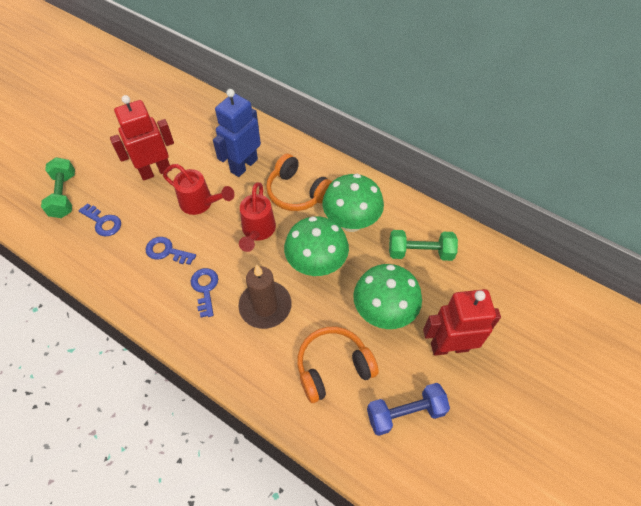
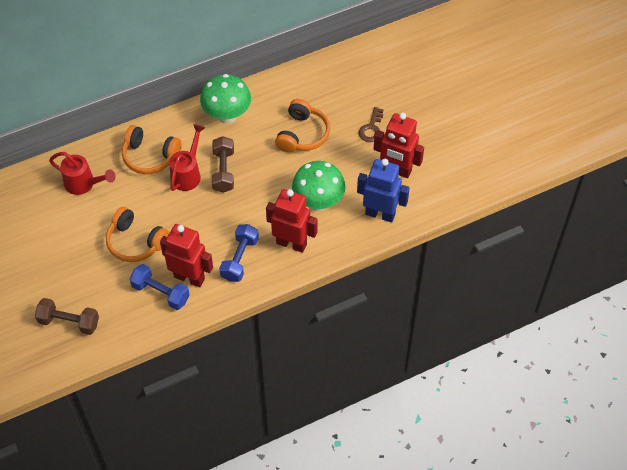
blue dumbbell: [367,383,450,436] = 1 -> [130,264,190,310] [219,224,259,282] = 2
blue key: [78,204,121,237] [146,237,196,265] [190,268,218,318] = 3 -> none = 0
brown candle: [238,265,292,329] = 1 -> none = 0
brown dumbbell: none = 0 -> [35,298,99,335] [212,136,234,193] = 2
brown key: none = 0 -> [358,107,384,142] = 1
green dumbbell: [41,157,75,218] [389,230,458,261] = 2 -> none = 0
green mushroom: [284,216,349,276] [322,174,384,232] [353,264,422,329] = 3 -> [200,74,251,124] [292,161,345,211] = 2
orange headphones: [266,154,332,211] [297,327,379,403] = 2 -> [106,207,169,262] [122,125,181,174] [275,99,330,153] = 3
red robot: [110,95,174,181] [423,289,501,356] = 2 -> [160,224,213,287] [266,189,318,253] [374,113,424,178] = 3

